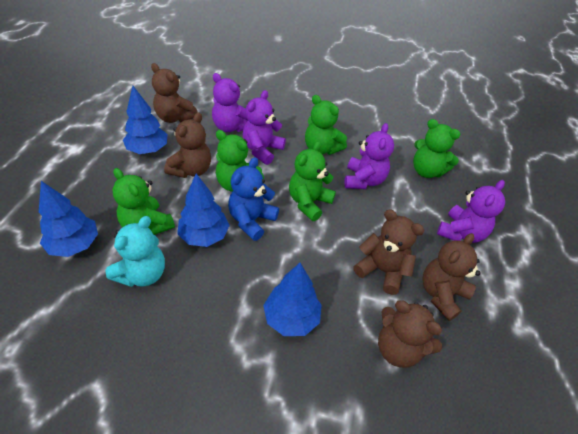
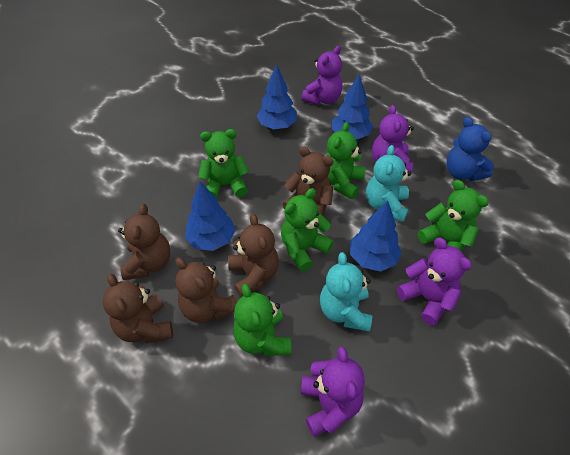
turquoise teddy bear: [105,216,165,287] = 1 -> [320,252,372,332] [366,145,411,222] = 2

